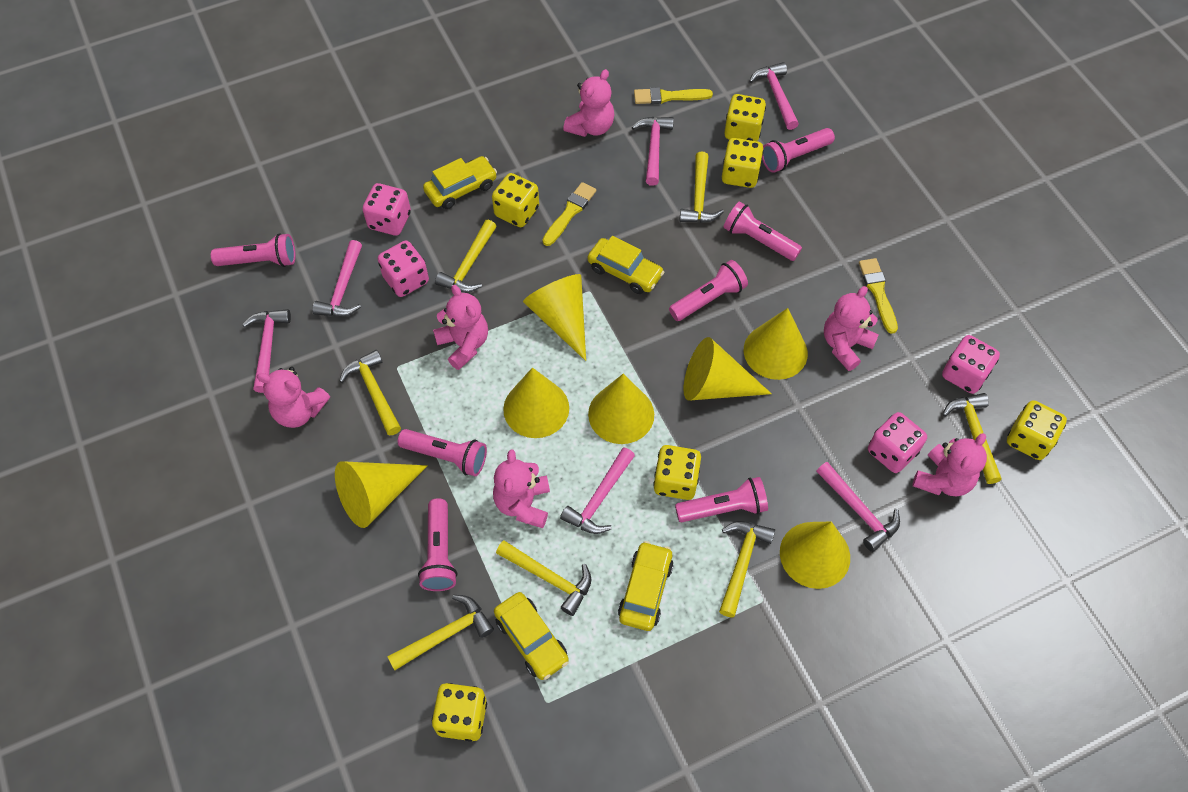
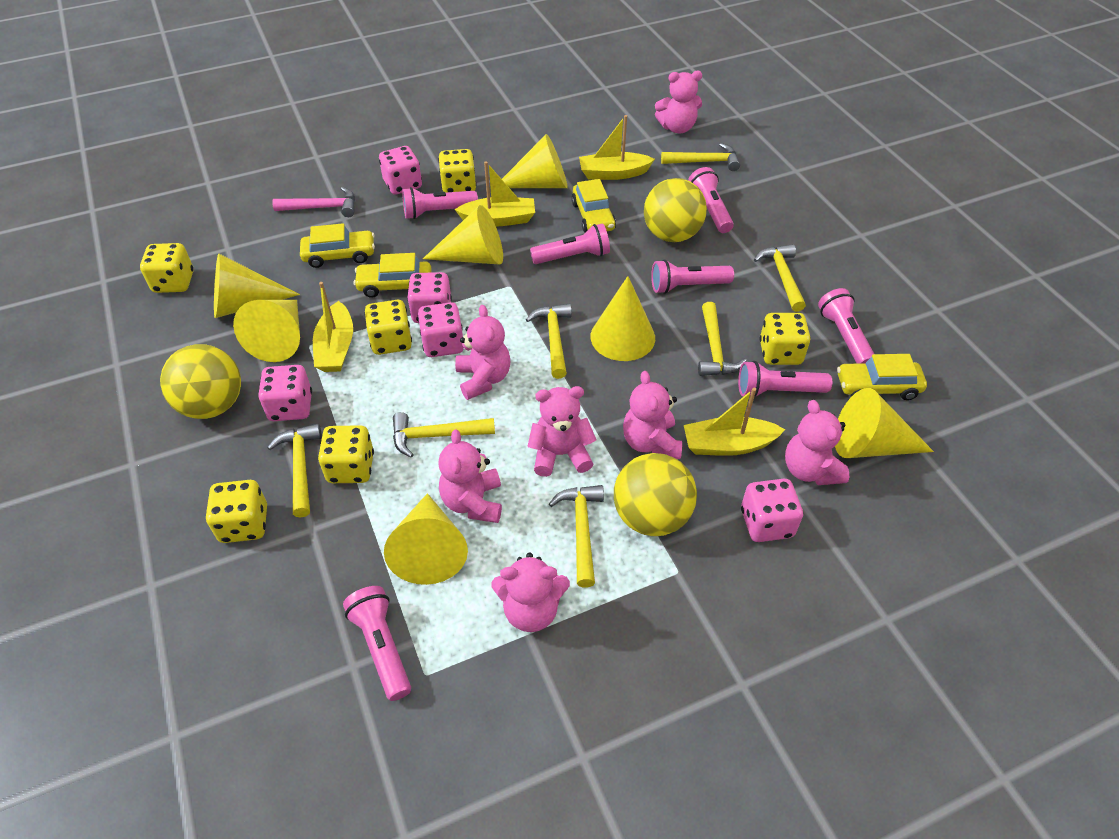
pink dice: [362,183,411,236] [378,241,429,297] [868,412,927,473] [942,335,1000,394] = 4 -> [258,365,312,421] [379,146,422,195] [407,272,452,323] [418,302,464,357] [741,479,803,542] = 5
pink hammer: [242,309,291,393] [312,240,362,317] [560,447,635,534] [632,117,674,186] [749,62,799,130] [817,462,900,552] = 6 -> [272,187,355,217] = 1
pink teddy bear: [256,367,330,428] [433,285,488,370] [493,450,550,528] [563,69,615,137] [824,286,879,371] [913,433,987,496] = 6 -> [438,430,502,523] [455,305,511,400] [491,553,570,632] [527,386,596,477] [623,371,682,459] [655,71,702,133] [785,400,849,485] = 7
yellow ball: none = 0 -> [160,344,241,419] [614,453,697,536] [644,178,707,242] = 3
yellow boat: none = 0 -> [313,282,353,372] [455,161,535,227] [579,115,655,180] [684,388,785,456] = 4
yellow brush: [543,182,596,246] [634,87,713,104] [859,258,898,334] = 3 -> none = 0

